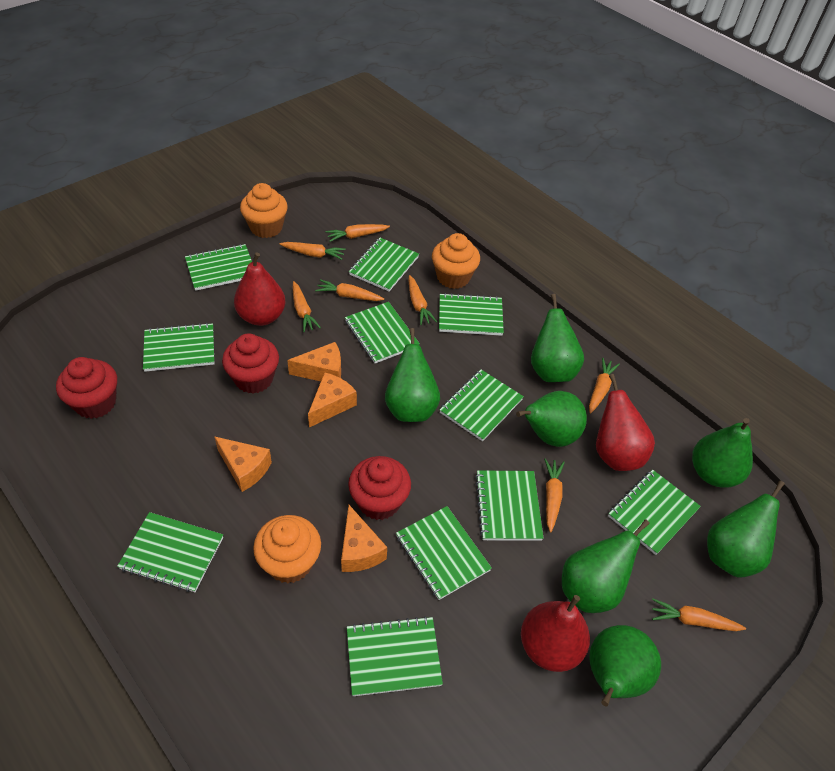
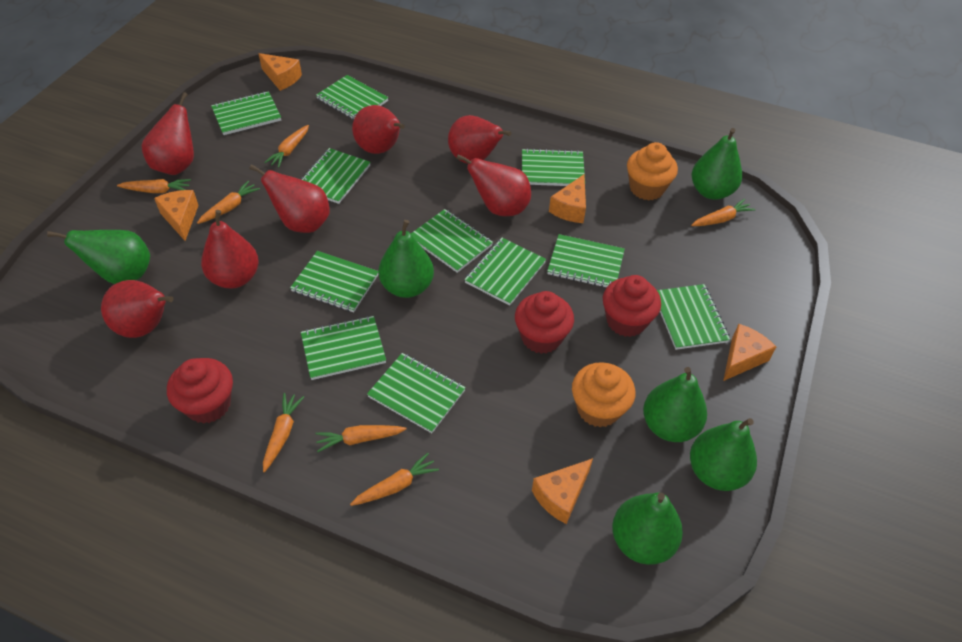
green pear: [385,328,440,422] [516,391,587,447] [531,294,584,382] [562,519,650,613] [589,625,661,707] [692,418,753,488] [707,481,785,578] = 7 -> [47,230,150,284] [378,220,434,298] [612,493,683,565] [643,367,707,442] [690,418,757,491] [692,128,742,200] = 6
orange carrot: [280,242,346,260] [293,281,321,332] [315,279,384,301] [326,224,390,242] [409,275,437,325] [544,459,565,532] [589,358,620,414] [652,599,746,631] = 8 -> [117,179,191,193] [197,181,260,224] [263,393,304,472] [264,125,309,168] [315,425,407,452] [350,453,439,506] [691,199,756,226] = 7
orange cheese: [214,436,272,492] [287,342,341,381] [308,372,357,427] [341,505,387,572] = 4 -> [154,190,199,241] [258,53,302,91] [532,458,593,524] [549,175,586,223] [723,324,776,381] = 5
orange cupcake: [240,183,288,238] [253,515,321,583] [432,233,480,289] = 3 -> [572,362,635,428] [627,142,678,201] = 2
red pear: [234,252,285,326] [521,595,590,672] [596,374,655,471] = 3 -> [101,280,173,338] [142,92,194,175] [201,210,259,289] [249,164,330,233] [352,105,405,154] [448,115,511,164] [457,154,531,216] = 7

